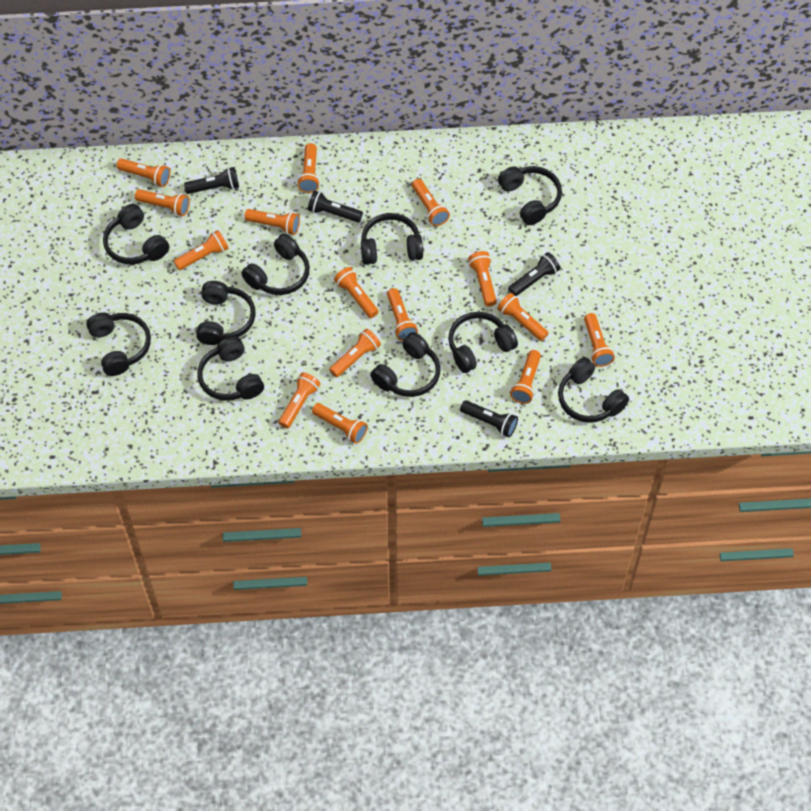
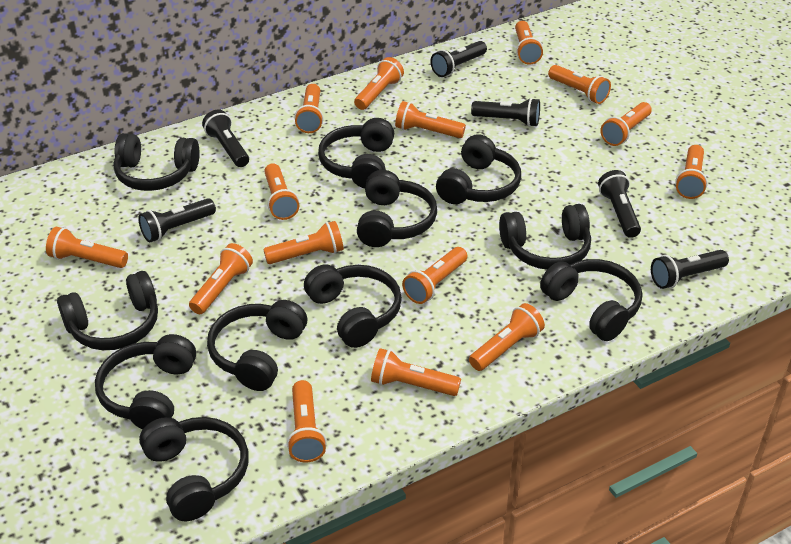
black flashlight: [184,167,239,194] [308,190,363,223] [460,400,518,437] [508,252,560,296] = 4 -> [138,198,216,242] [202,110,249,167] [430,41,487,77] [471,98,540,127] [598,170,641,238] [651,250,729,289] = 6
black headphones: [87,312,151,376] [103,204,169,264] [196,281,256,345] [198,336,264,401] [241,234,310,295] [361,213,423,265] [370,332,441,397] [448,312,518,373] [498,166,562,225] [558,357,629,423] = 10 -> [57,271,158,350] [95,334,196,429] [114,133,200,191] [139,417,249,521] [207,300,307,391] [304,264,402,348] [318,118,394,188] [357,170,437,247] [436,134,521,204] [499,204,591,270] [540,259,642,341] = 11

